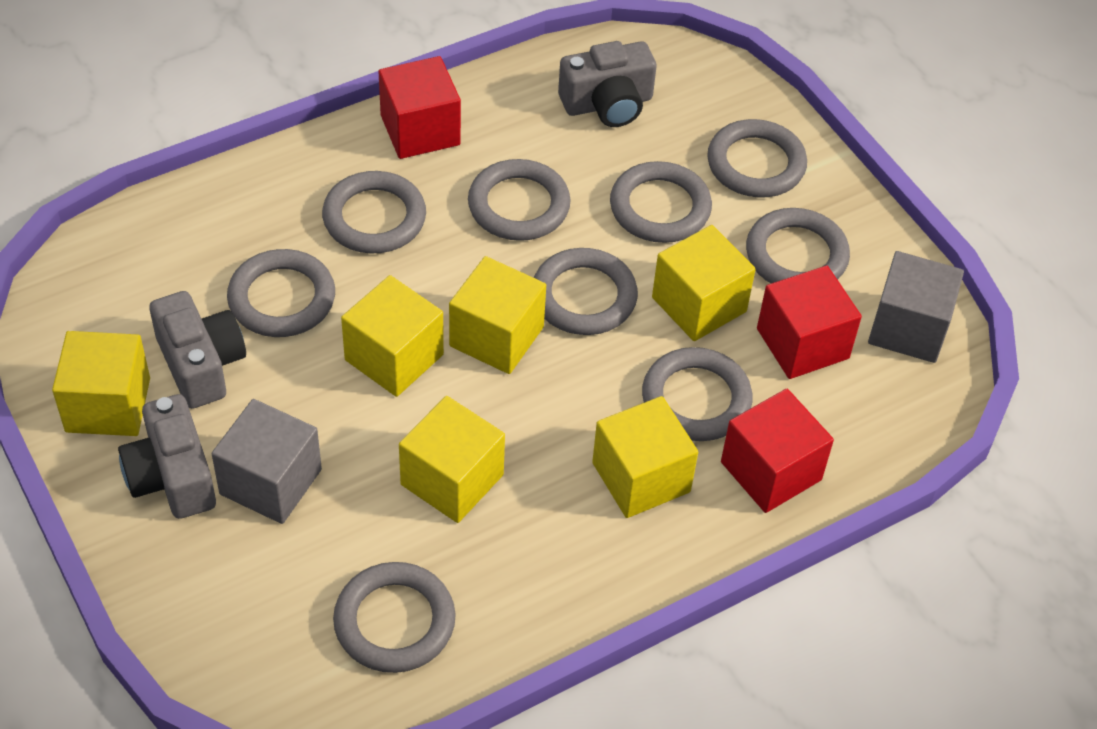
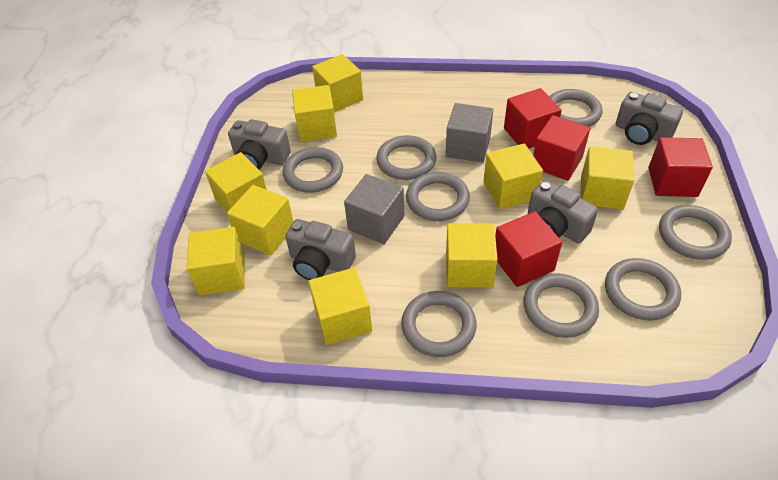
grey camera: [118,394,216,519] [149,291,246,409] [558,41,657,127] = 3 -> [228,119,291,170] [285,219,356,280] [528,180,598,243] [616,92,683,145] = 4
grey ring: [227,249,335,337] [322,171,426,254] [333,562,456,673] [468,159,570,241] [534,248,638,335] [610,161,712,243] [642,347,753,441] [707,119,807,198] [746,208,850,283] = 9 -> [283,147,343,193] [376,135,437,180] [401,291,477,357] [406,172,470,221] [523,273,599,338] [549,89,602,127] [605,258,681,321] [659,205,732,260] = 8
red cube: [379,56,461,159] [721,389,834,513] [757,266,862,379] = 3 -> [495,211,562,287] [504,88,562,149] [533,115,590,181] [648,137,713,197] = 4
yellow cube: [52,331,150,436] [341,275,444,397] [399,396,505,523] [449,256,546,374] [592,396,698,518] [652,225,756,341] = 6 -> [187,227,245,295] [205,152,267,212] [227,185,294,255] [292,85,337,142] [309,267,372,345] [312,54,363,112] [446,223,498,288] [483,144,543,210] [581,147,635,210] = 9

